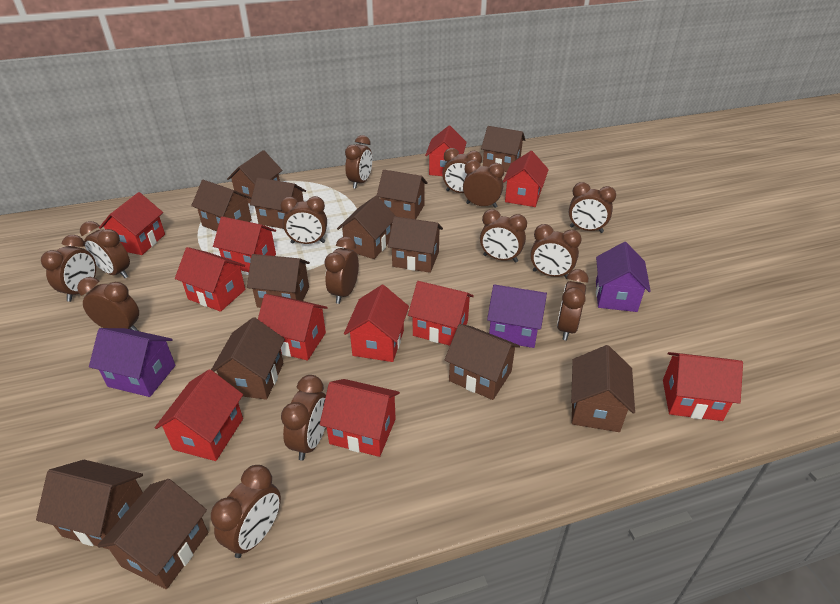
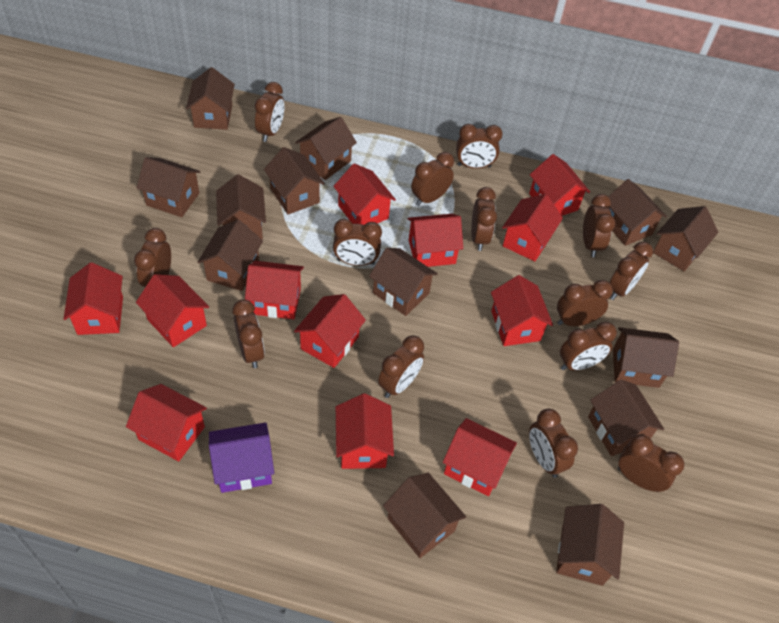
purple house: [89,328,176,397] [487,284,547,348] [596,242,651,312] = 3 -> [209,422,274,493] = 1
red house: [99,192,165,255] [155,369,243,461] [175,247,245,312] [213,217,276,272] [258,294,328,361] [320,379,400,457] [344,285,409,362] [408,281,474,346] [425,126,467,176] [503,151,549,207] [663,352,743,421] = 11 -> [64,262,123,335] [126,384,207,461] [136,274,209,347] [245,261,304,319] [294,294,366,368] [333,163,396,225] [336,393,394,469] [407,214,463,267] [443,418,517,496] [491,275,553,346] [502,194,563,261] [529,154,590,216] = 12

